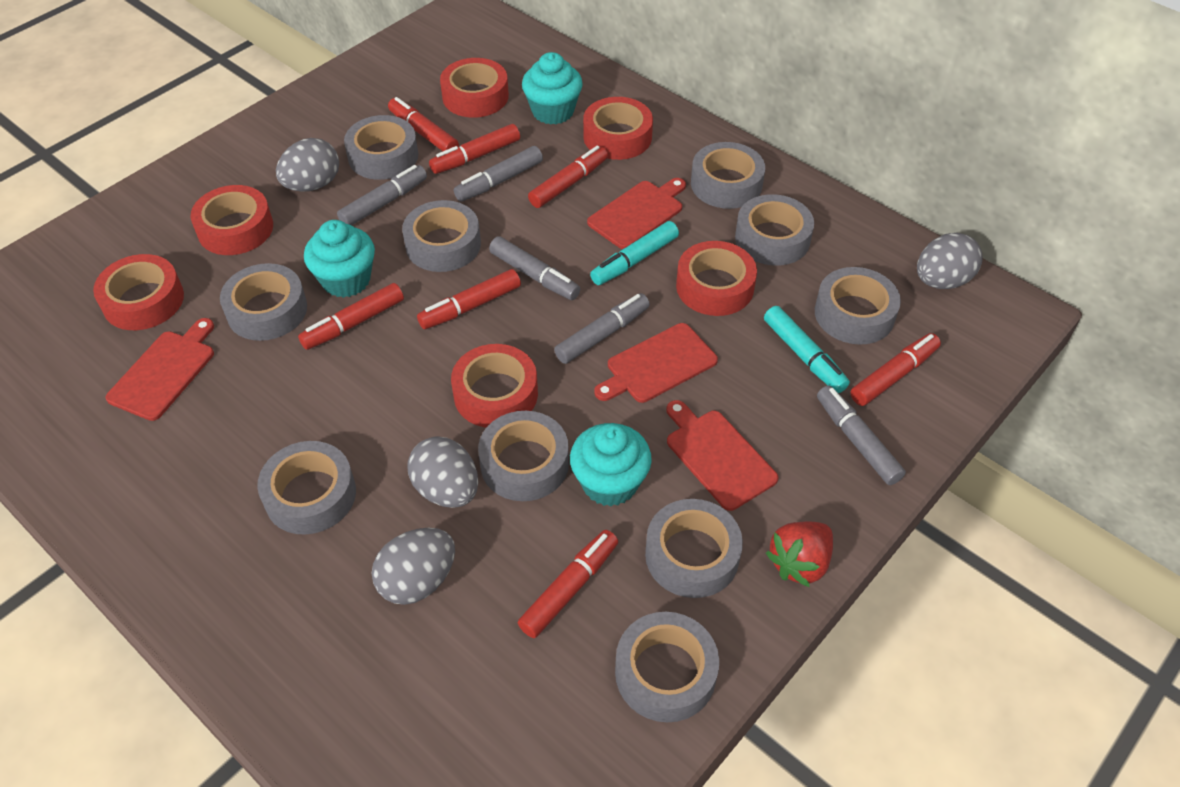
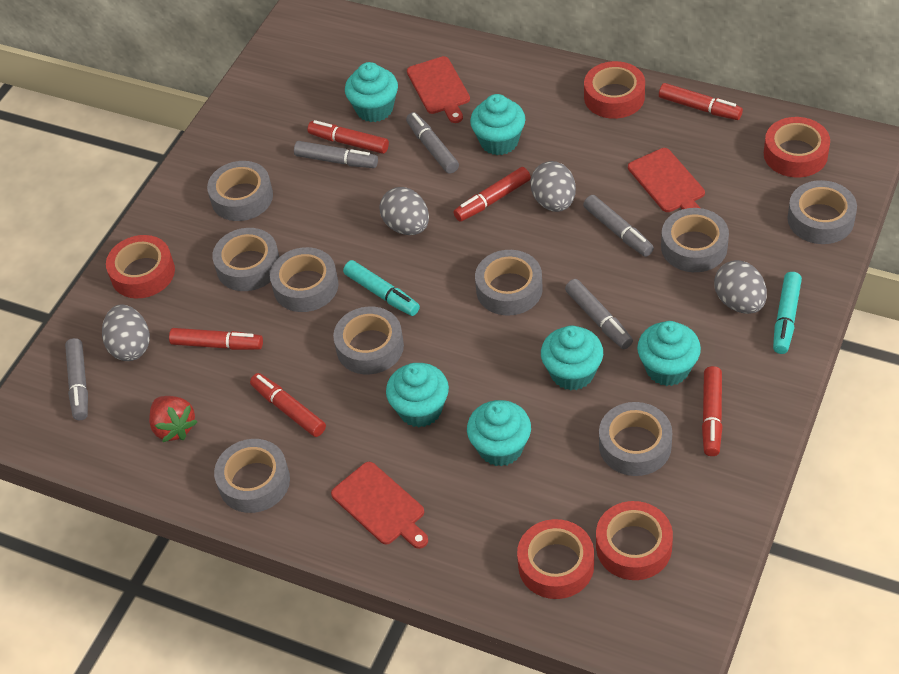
grey tape: [220,263,307,341] [257,441,356,535] [344,115,418,180] [402,200,481,272] [478,411,569,501] [615,612,719,722] [645,499,743,598] [691,142,765,209] [735,194,814,266] [815,267,901,345] = 10 -> [207,161,273,221] [212,228,280,291] [214,439,290,513] [270,247,339,312] [333,307,404,375] [475,250,543,316] [599,402,672,476] [661,208,729,272] [787,180,857,244] = 9
red cutting board: [105,318,214,421] [587,178,686,249] [594,323,718,403] [666,400,778,511] = 4 -> [331,462,428,549] [407,56,470,123] [628,148,705,212] = 3
red marker: [298,283,404,350] [388,97,459,151] [417,269,521,329] [429,124,520,174] [518,530,618,638] [528,145,608,208] [850,333,941,406] = 7 -> [169,328,263,350] [250,373,326,437] [308,120,389,154] [453,167,531,222] [659,83,743,120] [702,366,723,456] = 6
red tape: [93,254,184,330] [191,185,273,255] [440,58,509,118] [451,344,538,428] [583,97,653,160] [676,241,757,316] = 6 -> [106,235,175,298] [517,519,594,599] [584,61,645,119] [596,501,673,580] [764,117,830,178] = 5
turquoise cupcake: [304,220,375,298] [522,52,583,125] [570,423,652,506] = 3 -> [345,62,398,122] [386,363,449,427] [467,400,531,467] [470,94,525,155] [541,326,603,390] [637,321,701,386] = 6

